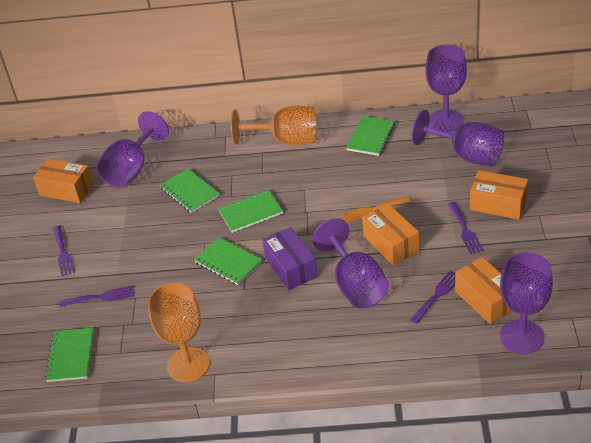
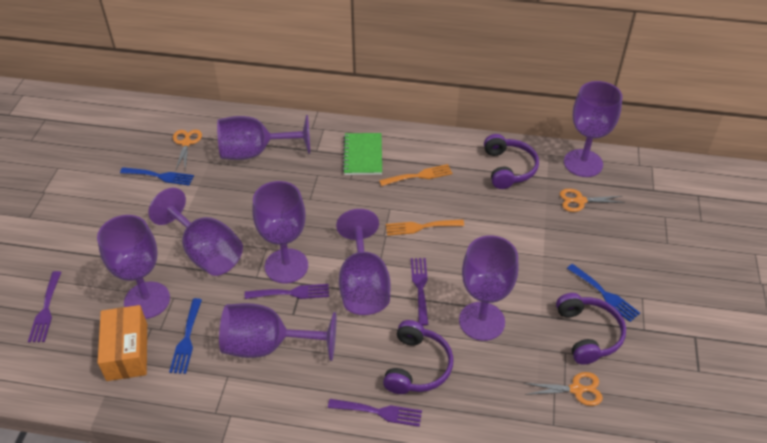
blue fork: none = 0 -> [120,167,194,185] [169,298,202,374] [567,264,640,322] = 3
green notebook: [45,327,94,382] [160,169,219,213] [194,237,262,285] [218,190,283,233] [346,116,395,156] = 5 -> [343,133,382,175] = 1
orange box: [33,159,93,203] [362,204,419,265] [455,257,512,324] [470,170,528,220] = 4 -> [98,305,147,381] = 1
orange fork: [340,196,411,223] = 1 -> [379,164,453,186] [386,219,464,236] = 2
orange goblet: [148,283,210,382] [230,106,317,145] = 2 -> none = 0
orange scissors: none = 0 -> [173,130,202,170] [524,372,603,406] [560,189,625,212] = 3
purple box: [262,227,317,290] = 1 -> none = 0
purple goblet: [96,111,169,188] [312,218,389,309] [412,110,504,166] [426,44,467,132] [500,252,553,354] = 5 -> [97,215,170,319] [148,188,243,276] [217,115,310,160] [219,303,336,361] [252,181,308,283] [336,209,390,315] [459,235,519,341] [564,81,623,177] = 8
purple headphones: none = 0 -> [383,320,454,394] [484,134,539,189] [556,293,626,365] = 3

